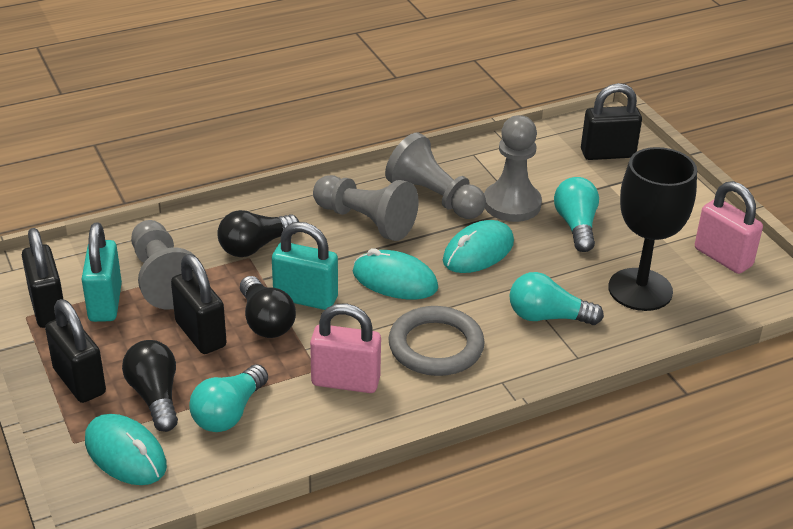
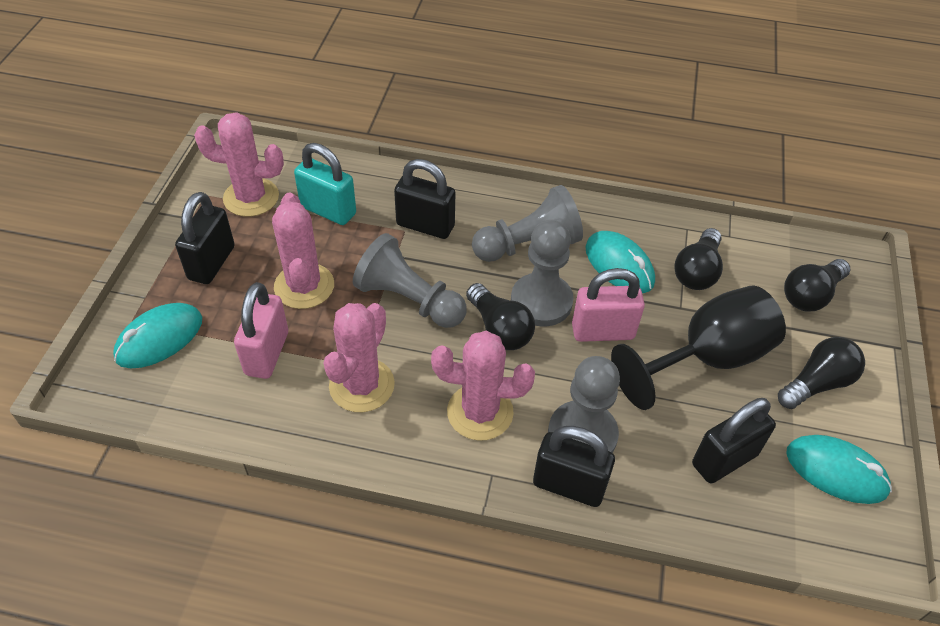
black light bulb: [122,340,178,432] [217,210,299,257] [240,276,296,338] = 3 -> [466,283,535,350] [674,228,723,290] [778,337,865,409] [784,259,850,312] = 4
grey ring: [388,306,485,376] = 1 -> none = 0
pink cactus: none = 0 -> [194,112,284,217] [272,193,334,309] [324,303,395,412] [431,331,535,441] = 4
turquoise light bulb: [189,364,268,432] [510,272,604,325] [554,177,599,252] = 3 -> none = 0
turquoise padlock: [82,223,122,322] [272,222,338,310] = 2 -> [294,143,356,225] = 1

